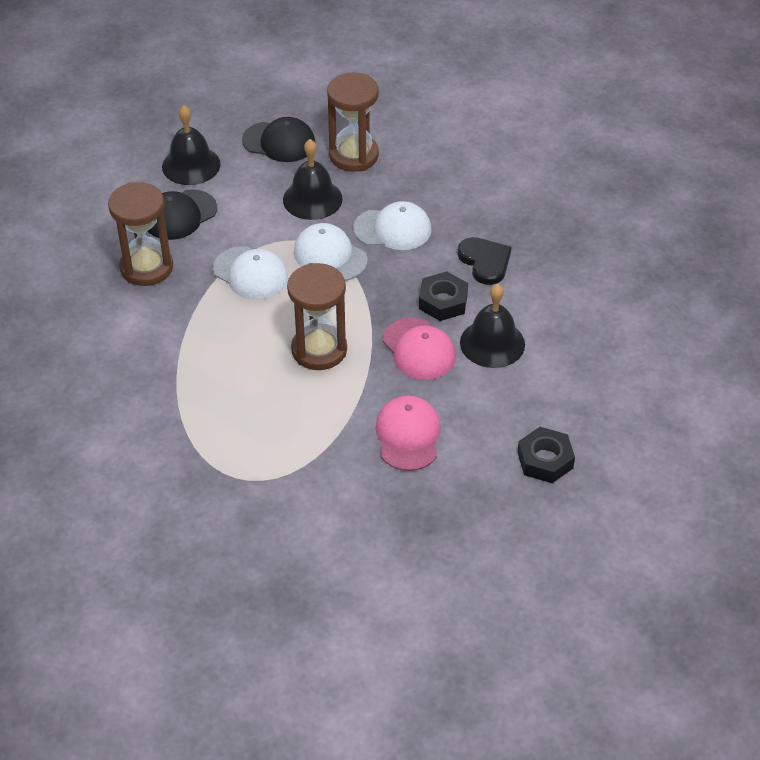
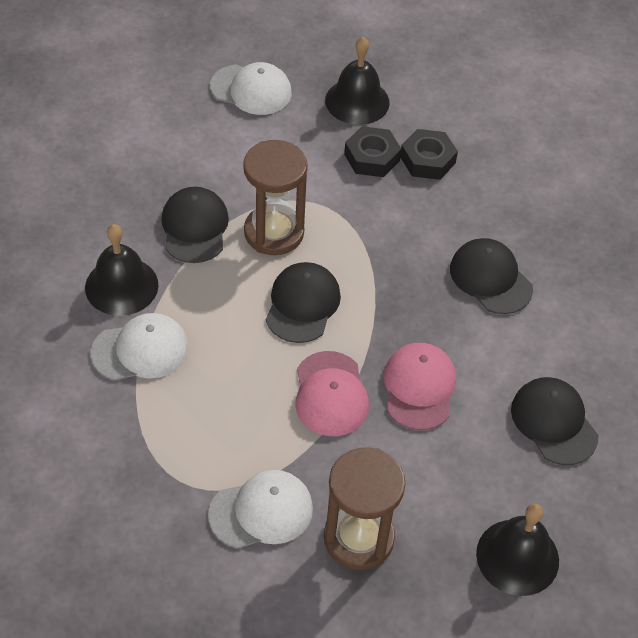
black cap: [148,189,217,240] [242,117,315,162] = 2 -> [161,187,229,263] [266,262,341,343] [450,238,533,314] [511,377,598,465] = 4
black heart: [458,237,512,285] = 1 -> none = 0
brown hourglass: [108,182,173,286] [287,263,347,370] [327,73,379,172] = 3 -> [243,140,308,255] [324,447,405,570] = 2

